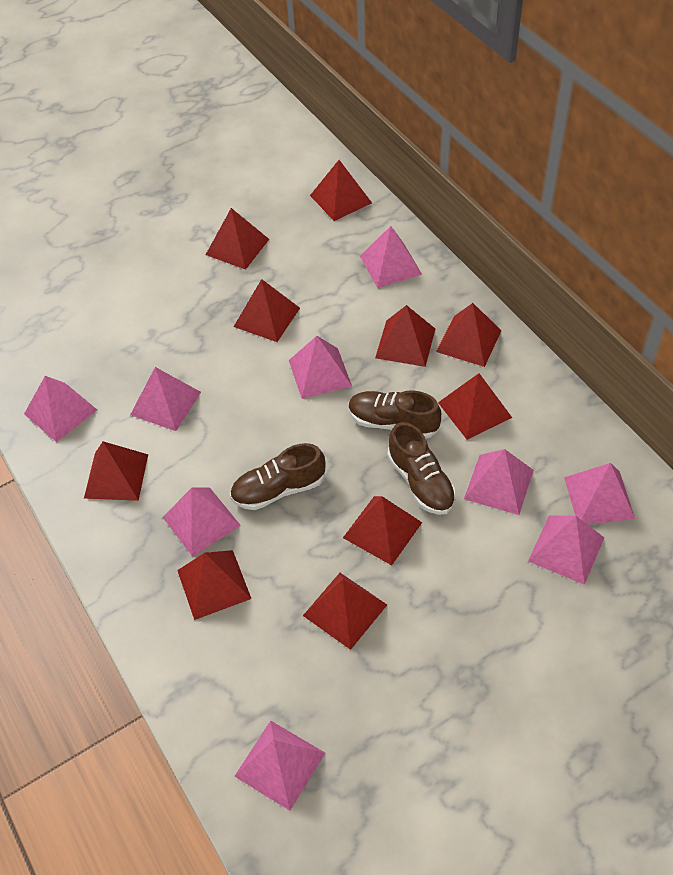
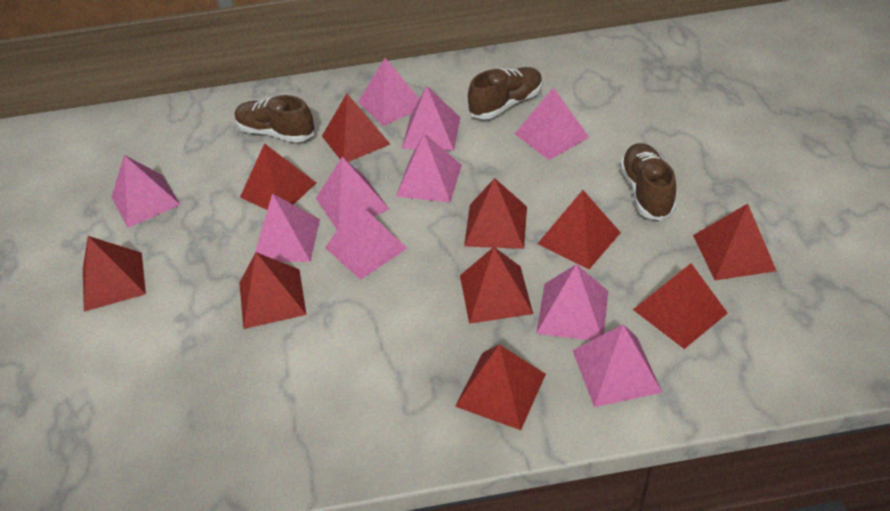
pink pyramid: [24,376,97,442] [130,367,201,431] [163,488,241,557] [234,721,325,811] [289,336,352,399] [360,226,422,288] [464,449,533,515] [528,515,604,585] [564,463,635,525] = 9 -> [112,155,181,228] [255,193,320,262] [316,157,390,229] [325,201,407,280] [358,58,419,126] [396,133,462,202] [402,86,461,151] [515,87,590,160] [536,264,608,341] [573,324,662,407] = 10

